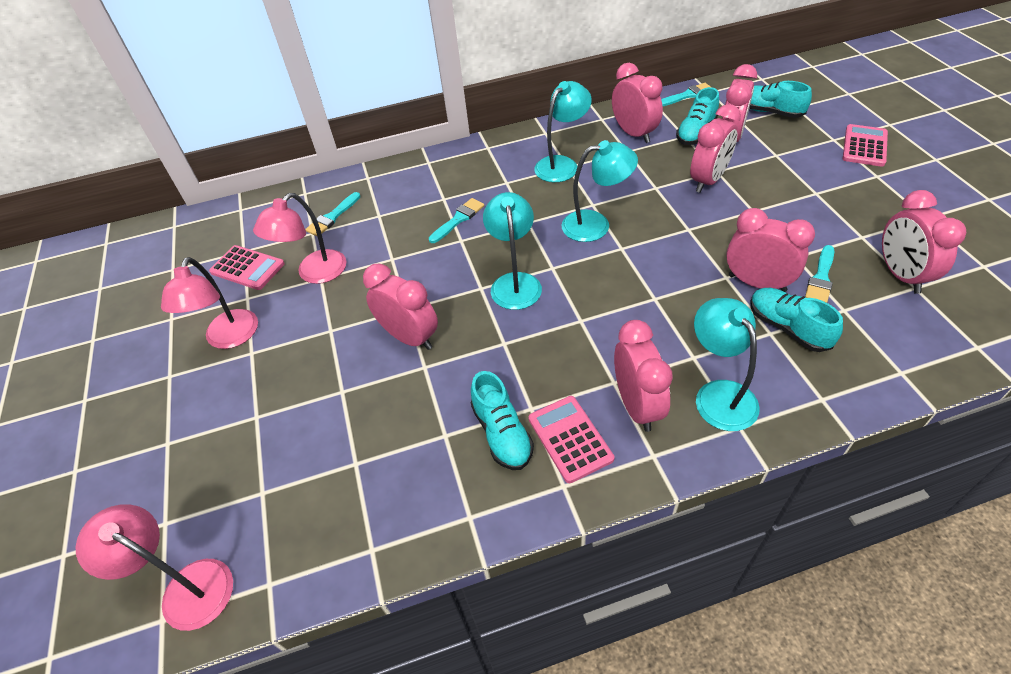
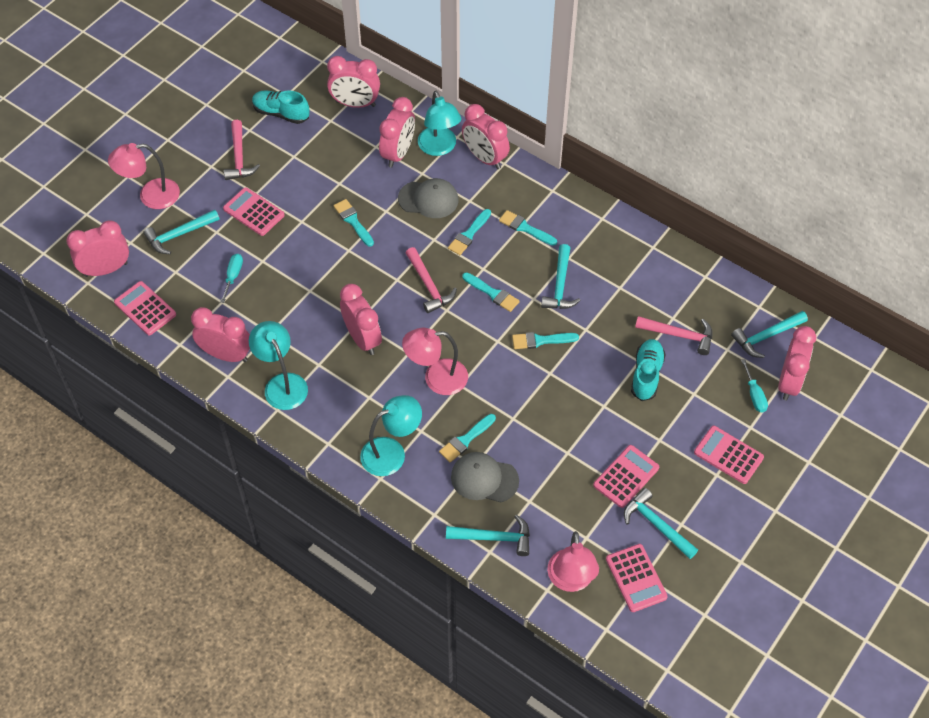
grey cap: none = 0 -> [398,178,458,218] [451,452,519,502] = 2
pink calculator: [209,245,285,290] [528,396,614,483] [843,124,888,167] = 3 -> [114,281,176,335] [223,187,285,236] [593,445,659,508] [606,544,668,612] [694,426,764,484] = 5
pink hammer: none = 0 -> [224,120,260,180] [406,247,457,313] [635,316,712,355] = 3
turquoise brush: [305,192,360,236] [429,198,485,243] [661,83,711,106] [805,245,834,303] = 4 -> [334,199,374,247] [439,414,496,462] [448,209,491,255] [462,272,520,312] [499,210,557,246] [512,332,579,349] = 6
turquoise hammer: none = 0 -> [143,210,220,254] [446,515,530,556] [541,244,581,309] [624,488,698,559] [731,311,808,358] = 5
turquoise lamp: [483,192,542,310] [534,81,592,182] [561,140,638,242] [694,298,760,431] = 4 -> [249,321,308,410] [360,395,422,476] [418,91,461,156] = 3
turquoise screwdriver: none = 0 -> [220,254,243,303] [741,359,768,413] = 2
turquoise shoe: [471,371,534,470] [676,87,719,145] [749,81,812,118] [751,288,843,352] = 4 -> [252,90,310,124] [631,339,666,401] = 2

